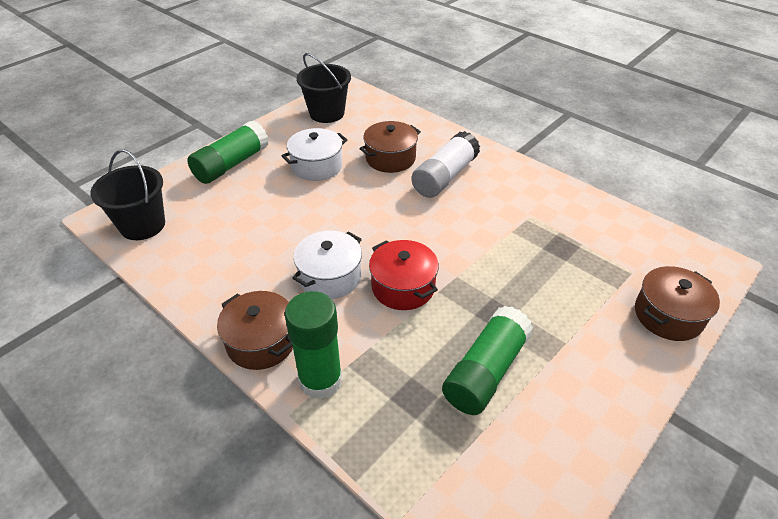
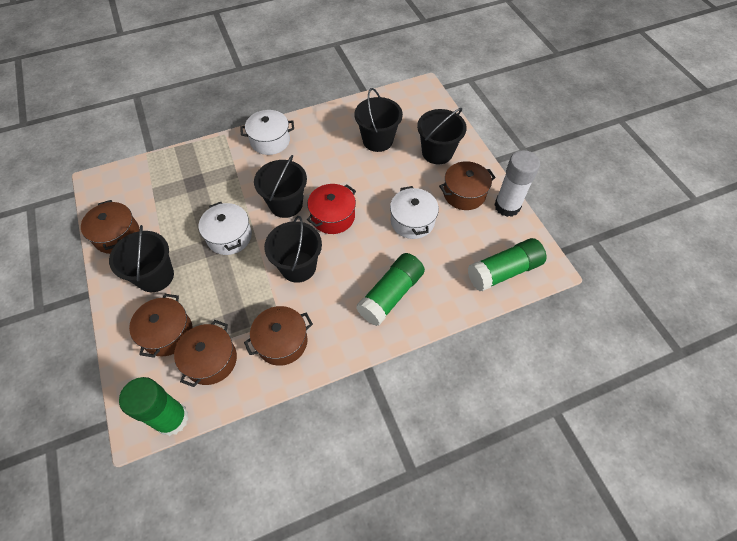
black bucket: [90,149,165,240] [297,53,351,123] = 2 -> [109,225,174,292] [254,155,307,218] [264,216,322,283] [355,88,403,152] [417,108,467,165] = 5
brown pot: [217,291,293,370] [360,121,421,173] [635,266,720,341] = 3 -> [81,200,139,254] [129,294,193,358] [174,320,237,387] [244,306,313,366] [439,161,496,210] = 5
white pot: [282,128,347,181] [292,231,362,299] = 2 -> [199,202,252,255] [240,110,294,155] [390,186,439,239] = 3

